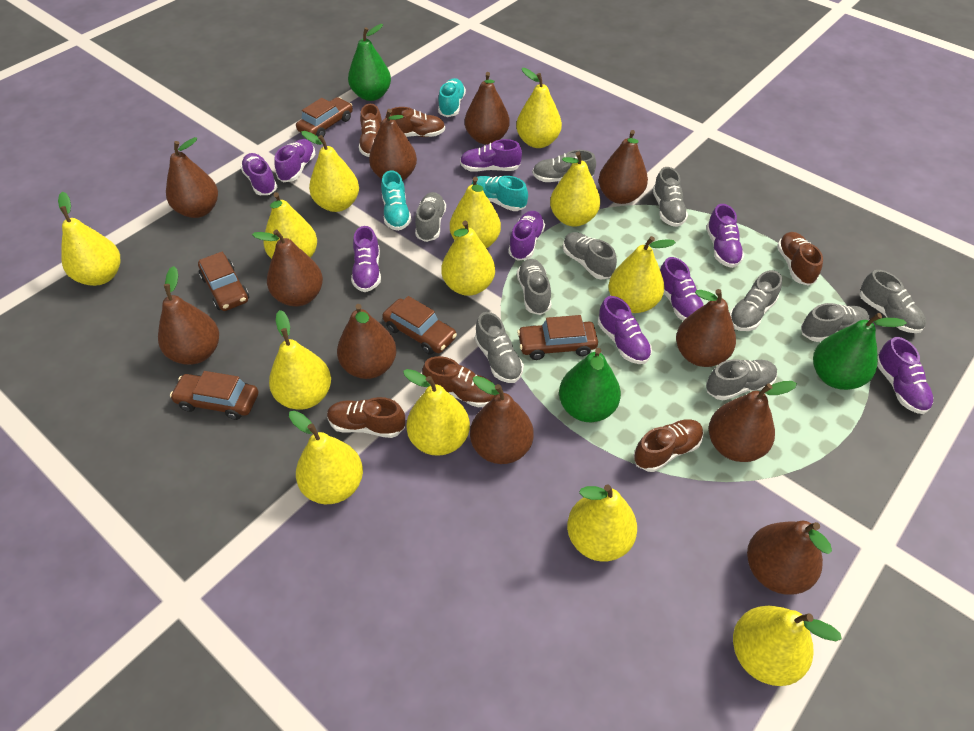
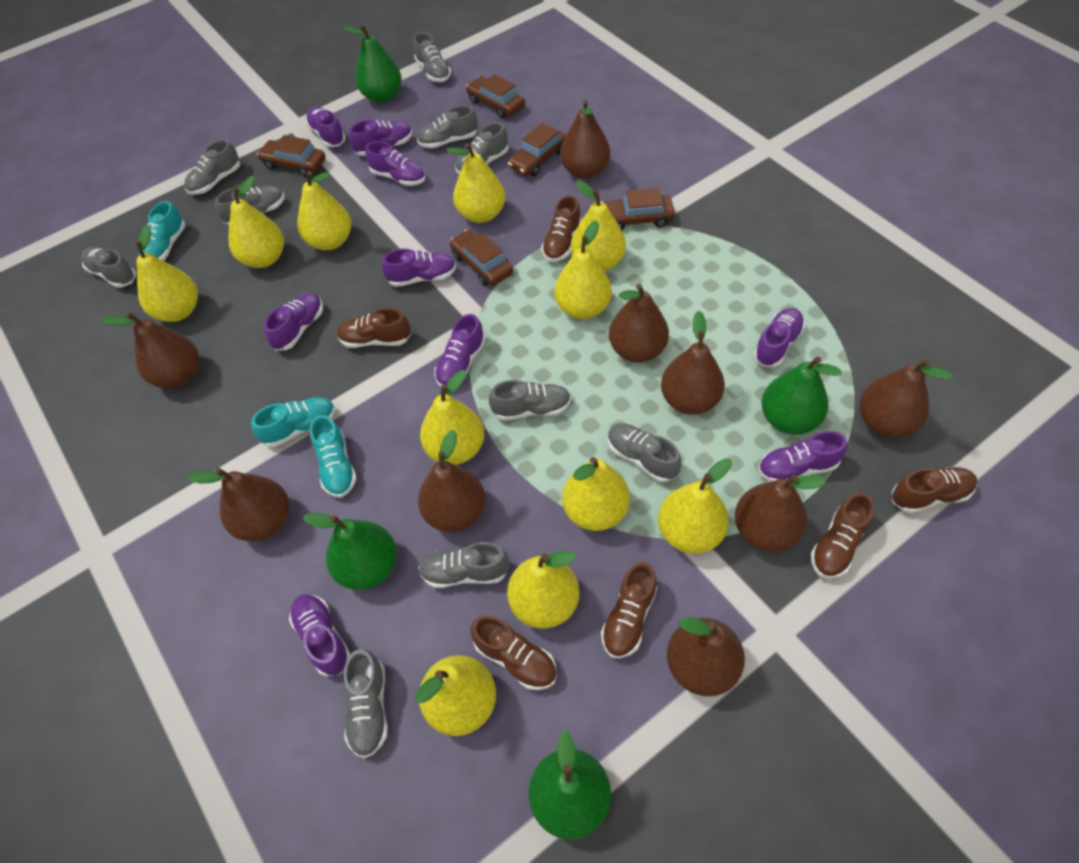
brown pear: [158,266,219,365] [166,137,218,218] [252,229,323,307] [337,304,397,379] [369,109,417,181] [465,72,510,145] [470,376,534,464] [599,130,648,204] [676,289,736,367] [709,381,797,462] [747,521,832,595] = 11 -> [102,312,199,388] [188,468,289,542] [418,430,486,532] [560,100,610,179] [609,284,669,363] [661,311,725,415] [667,617,745,697] [735,474,827,552] [859,359,953,438] = 9
green pear: [348,24,391,101] [559,348,621,422] [813,313,907,390] = 3 -> [303,513,397,590] [342,24,402,103] [529,731,611,840] [761,357,842,435] = 4
yellow pear: [58,192,120,286] [264,192,317,259] [269,310,331,410] [289,411,363,504] [301,131,359,212] [403,369,470,456] [441,221,495,296] [450,177,501,248] [516,68,562,148] [550,151,600,226] [567,484,637,562] [608,236,676,313] [733,606,842,686] = 13 -> [135,225,198,322] [228,176,284,268] [297,171,351,250] [415,655,496,736] [420,370,484,465] [446,143,505,223] [507,551,580,628] [554,221,612,319] [562,457,630,531] [571,180,626,272] [658,458,732,554] = 11

